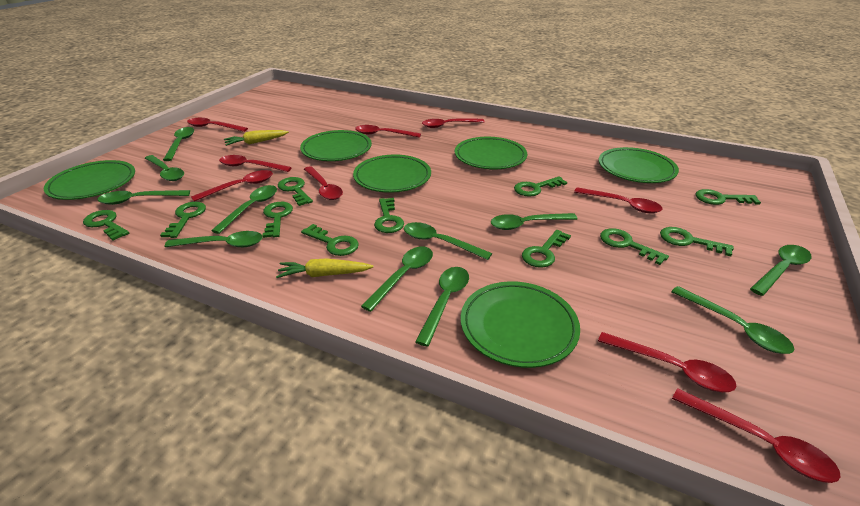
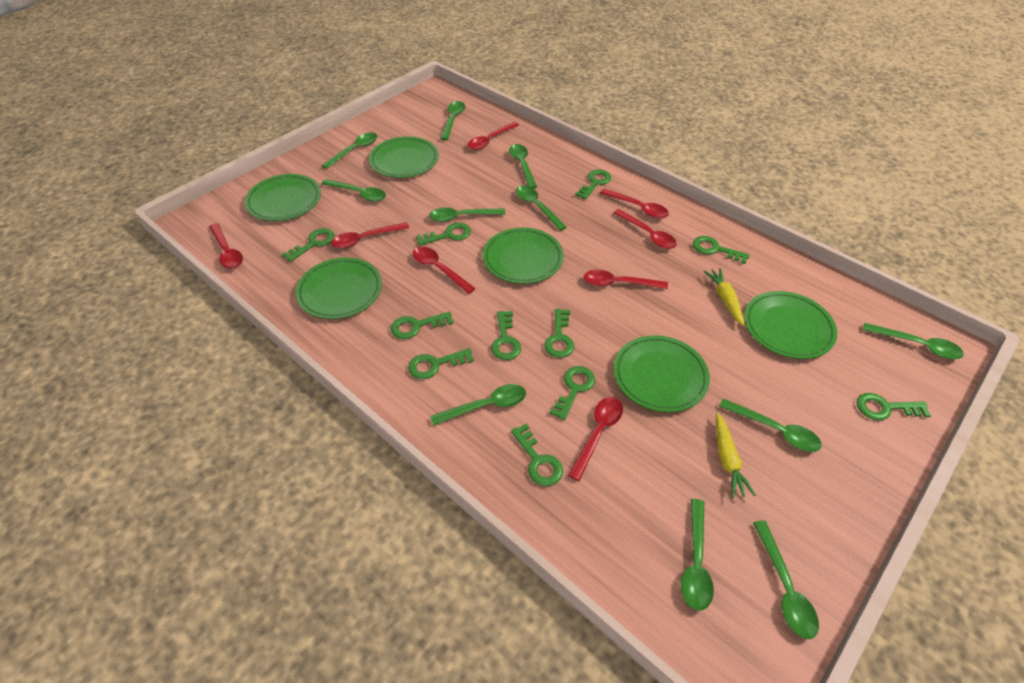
red spoon: [187,118,248,132] [191,170,273,202] [219,155,292,172] [304,166,343,200] [355,125,421,138] [422,119,485,128] [574,187,662,213] [598,332,737,392] [672,388,841,483] = 9 -> [209,223,243,269] [331,222,409,248] [413,247,475,294] [468,122,519,150] [568,397,623,481] [584,270,668,289] [600,189,669,218] [613,209,677,249] = 8

